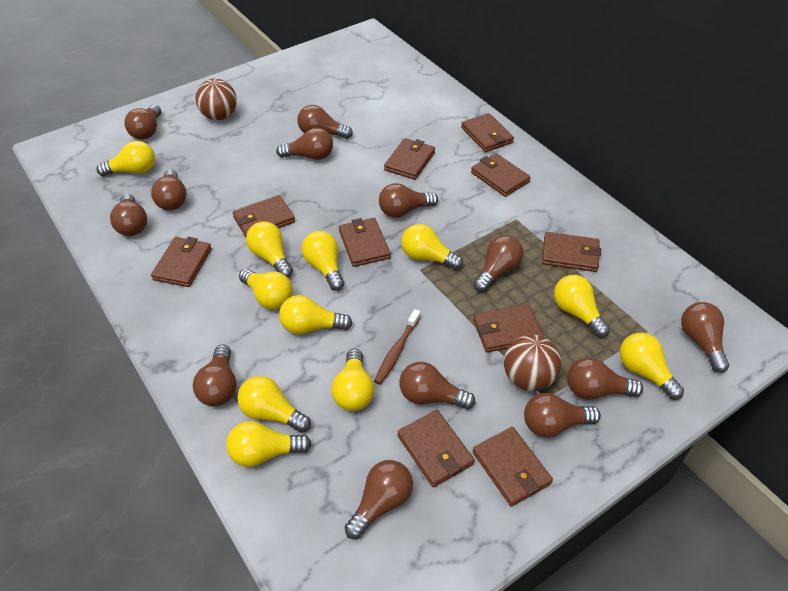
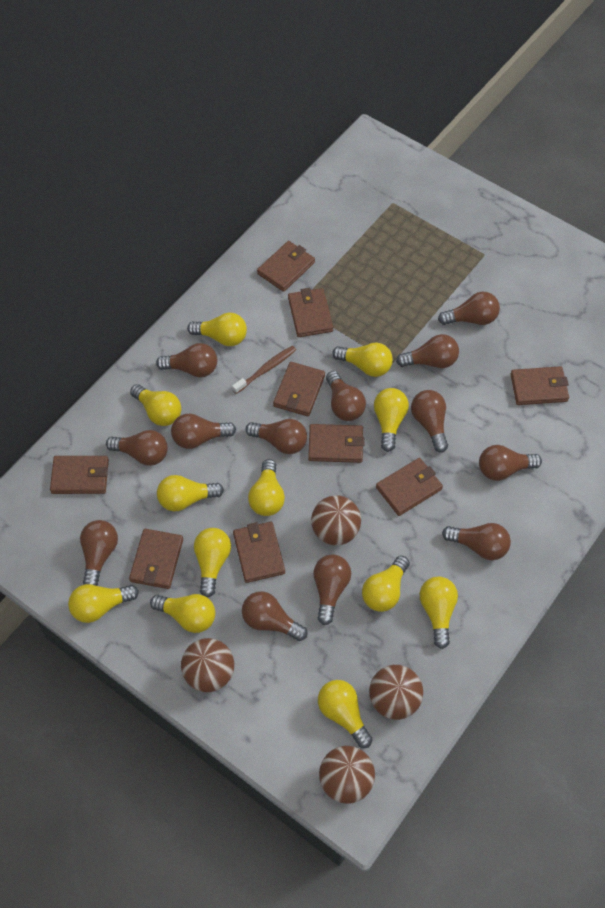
brown ball: [195,79,237,120] [504,334,561,391] = 2 -> [181,638,234,692] [311,495,361,545] [319,746,375,804] [369,665,423,720] = 4
brown wallet: [151,237,212,287] [233,195,295,237] [339,218,390,267] [384,138,435,180] [397,410,474,487] [461,113,514,152] [471,153,531,197] [472,427,553,507] [473,304,544,352] [542,232,601,272] = 10 -> [50,456,109,494] [129,529,183,589] [233,522,285,583] [257,241,315,292] [273,362,325,416] [288,288,333,337] [308,424,365,463] [376,458,443,516] [510,366,569,405] = 9
yellow light bulb: [96,141,155,176] [226,421,311,467] [237,376,311,433] [239,269,293,310] [246,221,293,278] [279,295,353,335] [301,231,344,291] [331,348,374,411] [401,224,463,270] [554,275,610,337] [620,333,684,400] = 11 -> [68,584,139,623] [130,384,181,426] [150,594,215,633] [157,475,224,511] [187,313,247,346] [194,528,231,598] [248,459,285,516] [318,680,373,748] [332,343,393,377] [362,555,410,612] [374,388,409,452] [420,577,458,649] = 12

